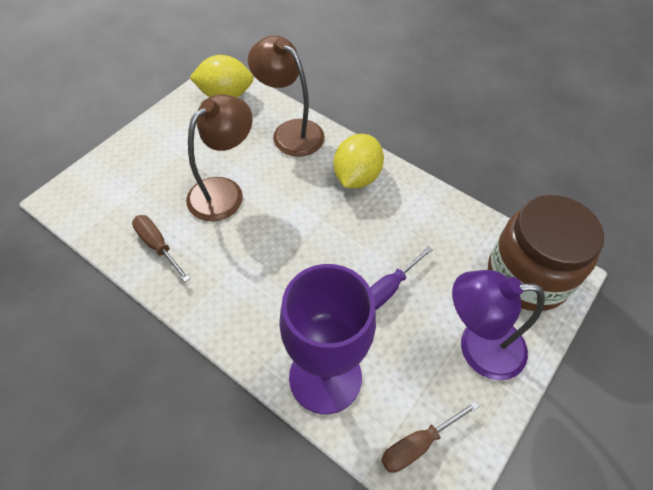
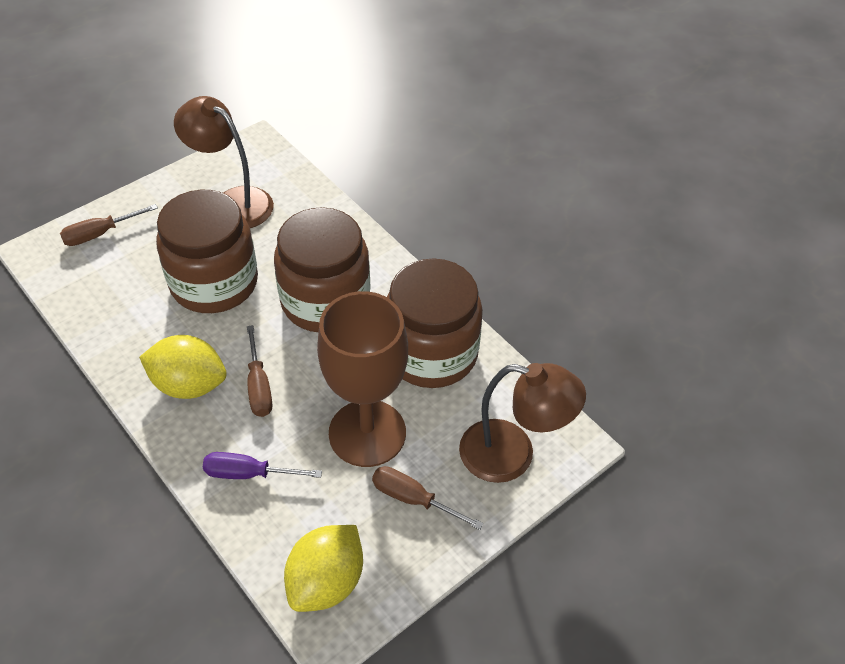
brown goblet: none = 0 -> [317,291,408,467] = 1
brown jar: [488,195,604,311] = 1 -> [156,190,258,313] [274,207,371,332] [387,258,483,388] = 3
brown screwdriver: [132,215,190,282] [381,401,479,473] = 2 -> [60,204,158,246] [247,325,272,417] [372,466,484,530] = 3
purple goblet: [279,264,376,414] = 1 -> none = 0
purple lamp: [452,270,545,380] = 1 -> none = 0

